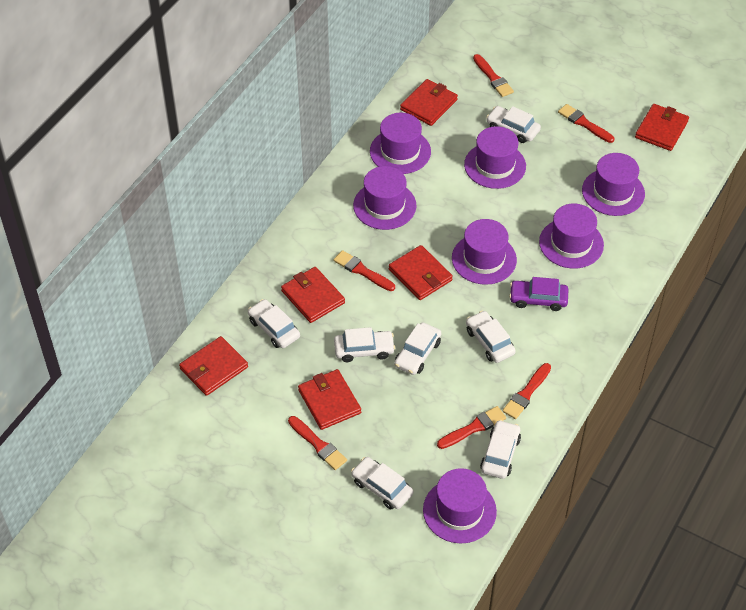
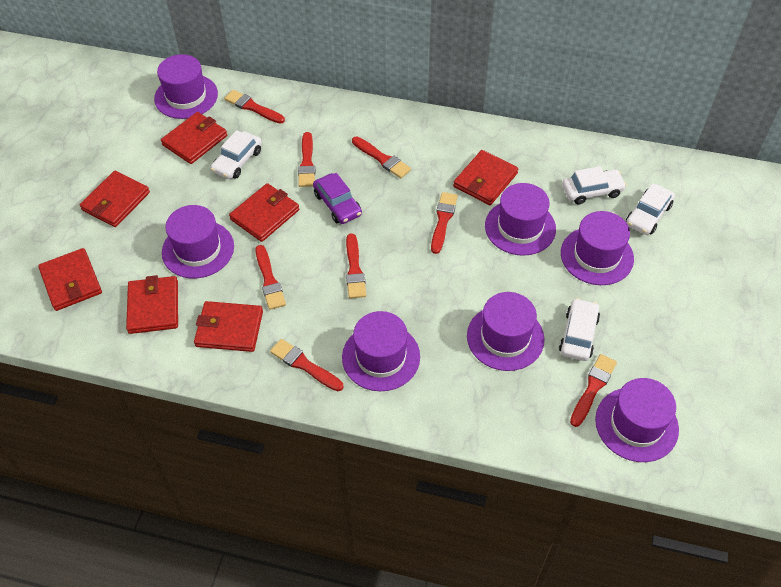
red brush: [288,416,347,470] [333,250,395,291] [437,406,506,449] [473,54,514,97] [502,363,551,419] [558,104,614,143] = 6 -> [224,90,285,124] [255,245,286,310] [270,339,343,391] [298,132,315,187] [346,233,366,299] [352,137,411,178] [431,192,458,254] [570,354,617,427] = 8
red wallet: [179,336,248,396] [281,267,345,323] [298,369,361,430] [389,245,453,300] [400,79,458,126] [635,104,689,151] = 6 -> [38,248,102,311] [80,171,150,227] [126,275,178,334] [161,112,227,164] [194,301,263,352] [229,183,299,242] [453,150,518,205] = 7
white car: [248,299,300,348] [334,327,395,362] [351,457,413,509] [394,322,441,375] [466,311,516,363] [480,420,521,479] [486,106,541,143] = 7 -> [211,130,262,179] [559,298,600,361] [562,166,627,204] [626,183,675,235] = 4

